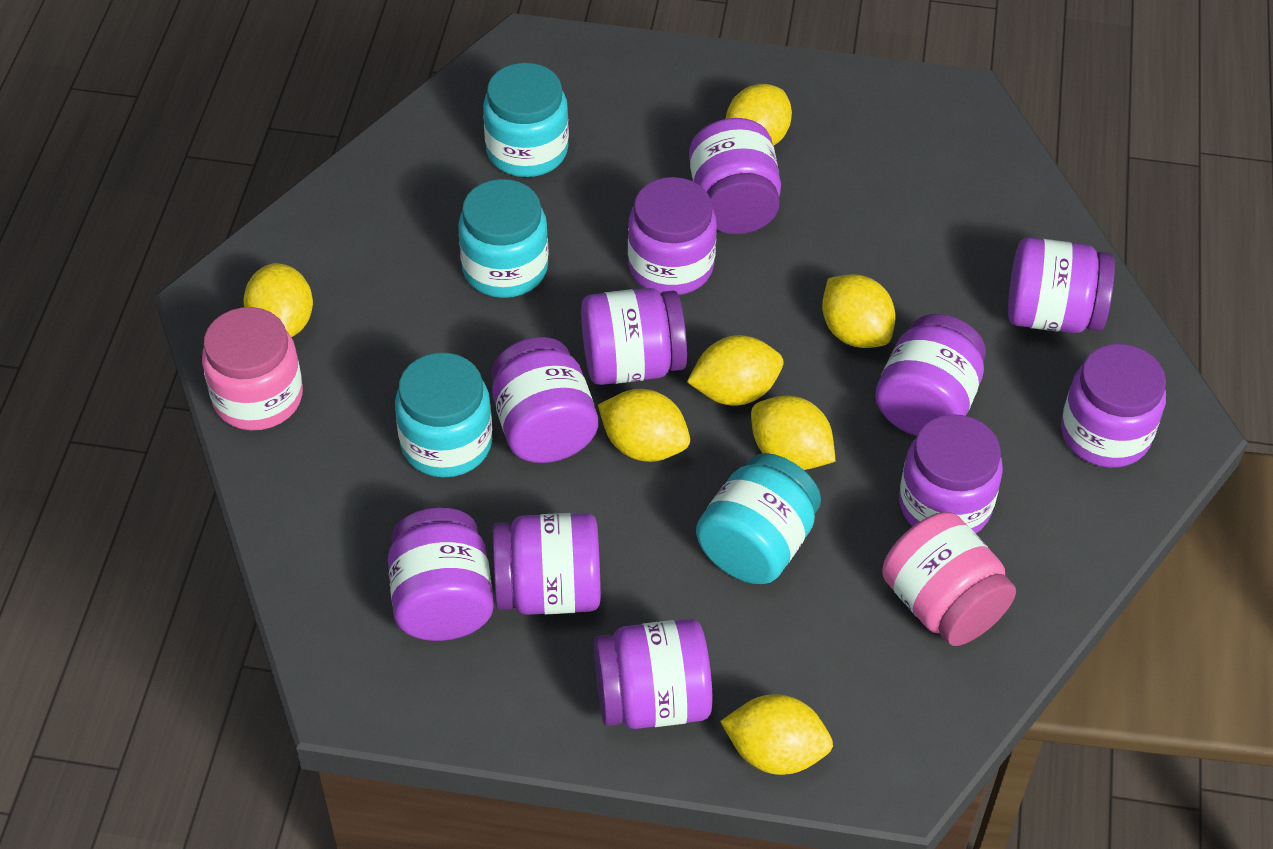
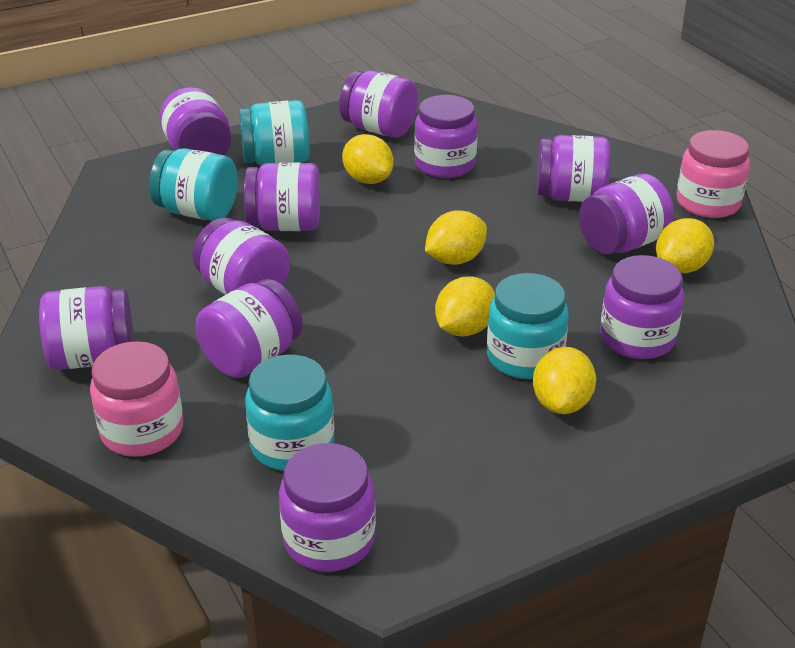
yellow lemon: [244,263,313,337] [598,389,690,462] [687,335,784,406] [720,694,833,775] [726,84,792,146] [751,395,836,470] [822,274,895,348] = 7 -> [342,134,394,184] [425,210,487,265] [435,277,495,336] [533,347,596,414] [656,218,714,273] = 5

